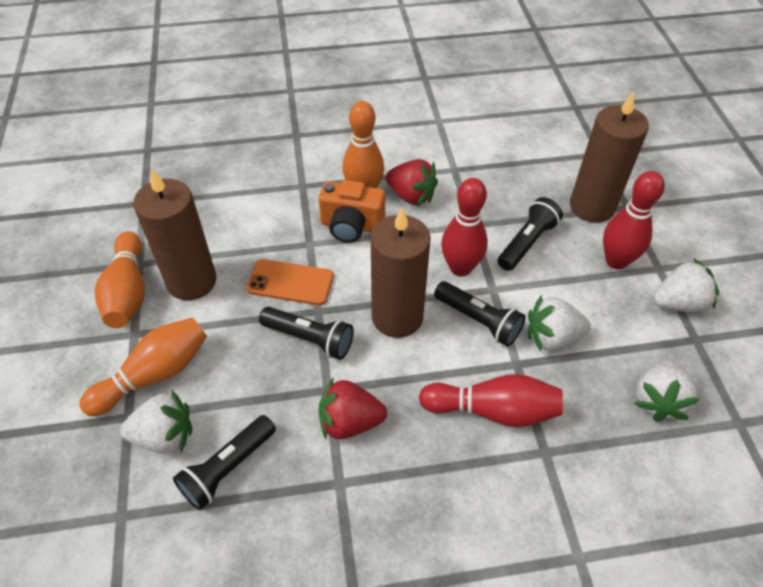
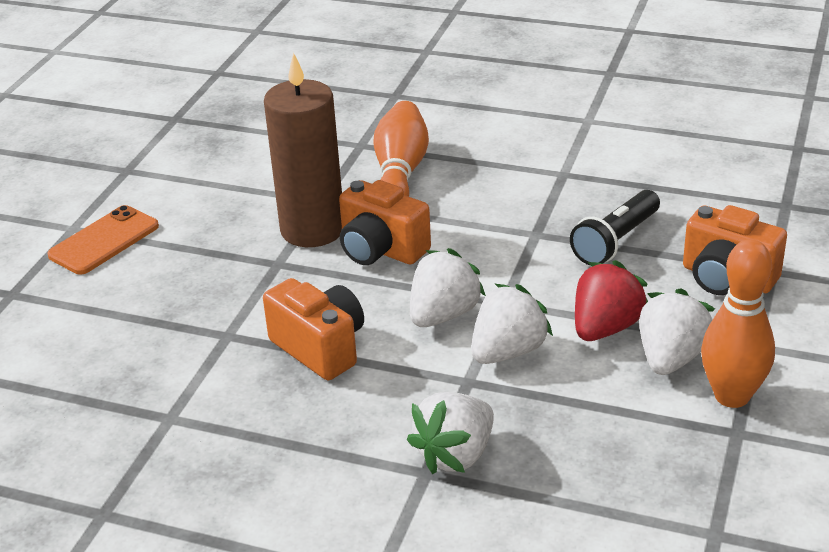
black flashlight: [173,415,276,510] [259,307,354,360] [434,281,525,347] [498,197,563,271] = 4 -> [570,190,660,265] = 1
brown candle: [133,169,217,300] [371,208,431,338] [570,91,649,223] = 3 -> [264,52,342,247] = 1
orange bowling pin: [79,317,207,416] [95,231,145,328] [342,101,384,188] = 3 -> [373,101,429,197] [701,239,775,408] = 2
orange camera: [319,180,385,243] = 1 -> [263,278,364,380] [339,180,431,265] [683,205,787,295] = 3
red bowling pin: [419,374,563,427] [441,178,488,276] [603,171,665,269] = 3 -> none = 0
red strawberry: [318,377,387,439] [386,159,438,206] = 2 -> [575,260,648,341] = 1

